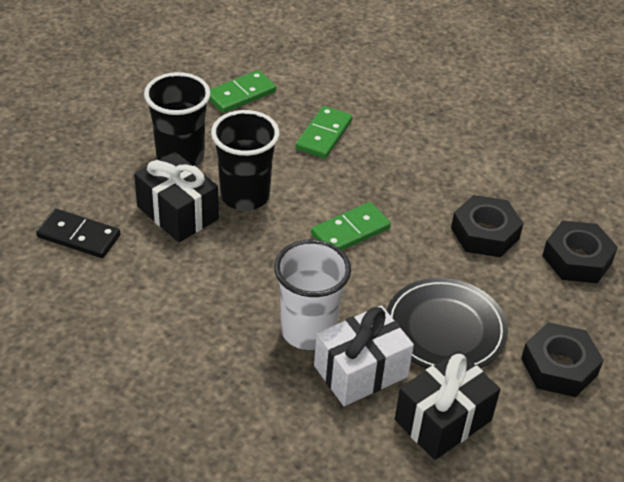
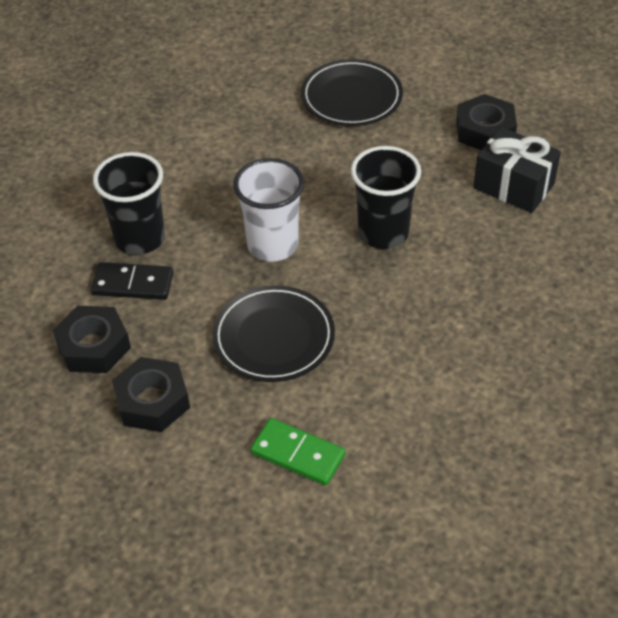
black gift: [134,152,219,242] [395,350,500,460] = 2 -> [473,127,561,213] = 1
black plate: [387,278,508,368] = 1 -> [212,285,335,382] [301,59,403,126] = 2
green domino: [209,70,276,113] [296,106,353,158] [311,202,391,250] = 3 -> [251,418,346,486] = 1
white gift: [314,305,414,406] = 1 -> none = 0

